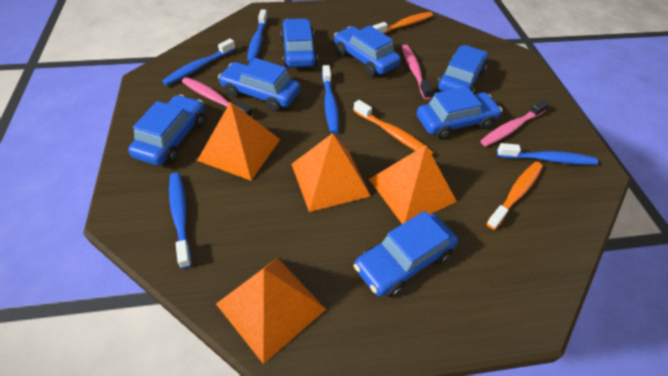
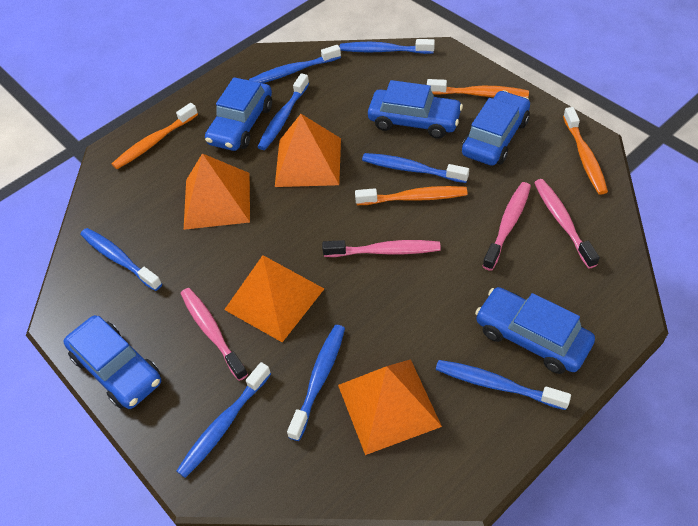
blue car: [128,95,205,166] [218,58,300,111] [280,18,318,67] [334,25,401,76] [354,211,458,297] [417,87,502,139] [437,45,488,93] = 7 -> [63,315,161,409] [205,77,272,151] [368,80,463,139] [462,90,530,166] [475,287,595,374] = 5
blue toothbrush: [162,39,235,86] [169,173,192,269] [247,9,268,63] [322,65,339,134] [497,143,598,165] = 5 -> [81,228,162,291] [177,362,271,478] [249,45,341,83] [258,73,309,150] [287,325,345,441] [340,39,435,54] [362,153,469,183] [436,360,571,410] = 8
orange toothbrush: [353,100,434,155] [373,12,433,34] [486,162,543,230] = 3 -> [112,103,198,169] [355,186,468,205] [427,79,529,98] [563,107,608,195] = 4
pink toothbrush: [182,77,253,117] [402,45,433,100] [480,99,549,146] = 3 -> [181,288,248,381] [322,240,441,257] [482,182,531,271] [534,179,600,268] = 4

